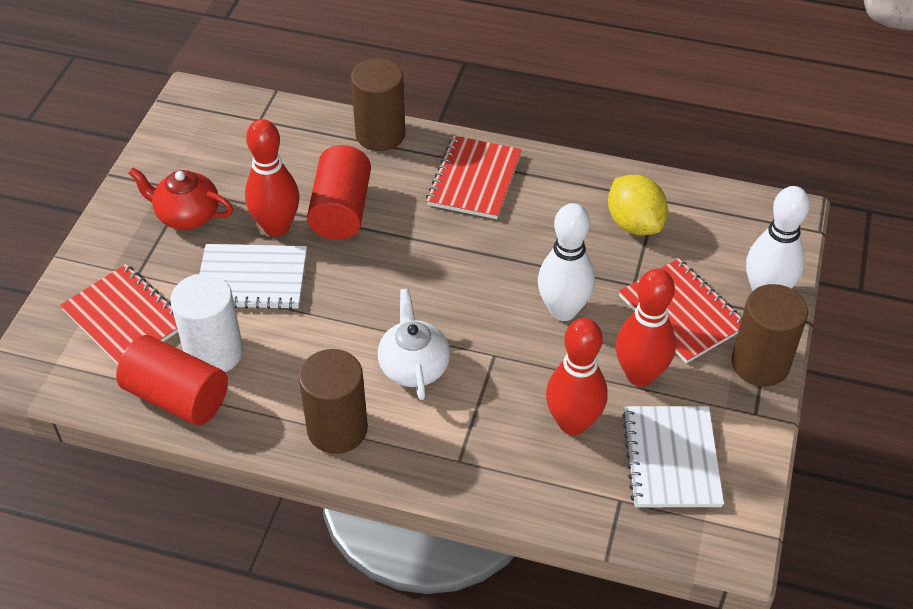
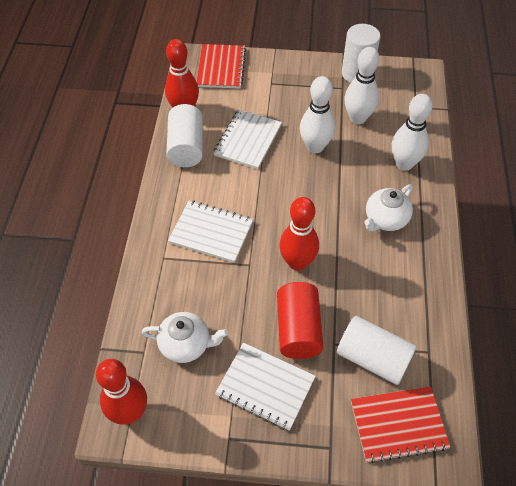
brown cylinder: [299,349,368,454] [351,59,406,151] [732,284,808,387] = 3 -> none = 0
red cylinder: [116,335,228,426] [307,145,371,240] = 2 -> [277,282,323,359] = 1
red notebook: [60,264,178,364] [426,136,522,219] [619,258,742,364] = 3 -> [196,44,246,89] [351,386,450,463] = 2
red teapot: [128,168,233,230] = 1 -> none = 0
white bowling pin: [538,203,595,321] [746,186,810,291] = 2 -> [300,76,335,153] [344,47,379,124] [392,94,433,171] = 3
white cylinder: [170,273,243,372] = 1 -> [166,104,203,167] [337,316,417,385] [342,24,380,83] = 3
white notebook: [199,244,307,310] [622,406,724,507] = 2 -> [168,201,253,263] [213,109,282,169] [215,343,316,431] = 3
white teapot: [378,289,450,400] = 1 -> [142,312,228,363] [364,184,413,231] = 2
yellow lemon: [608,175,668,235] = 1 -> none = 0

